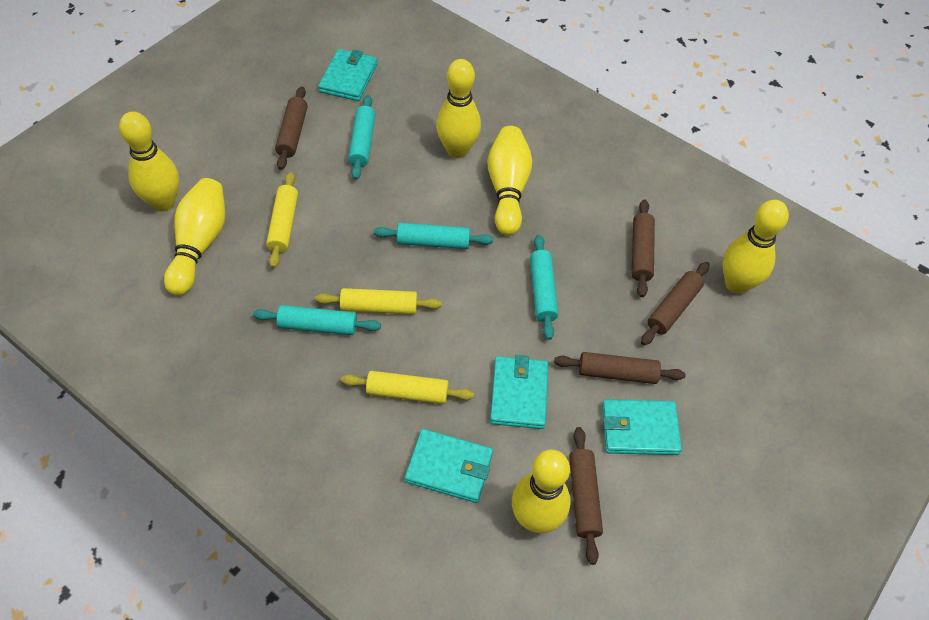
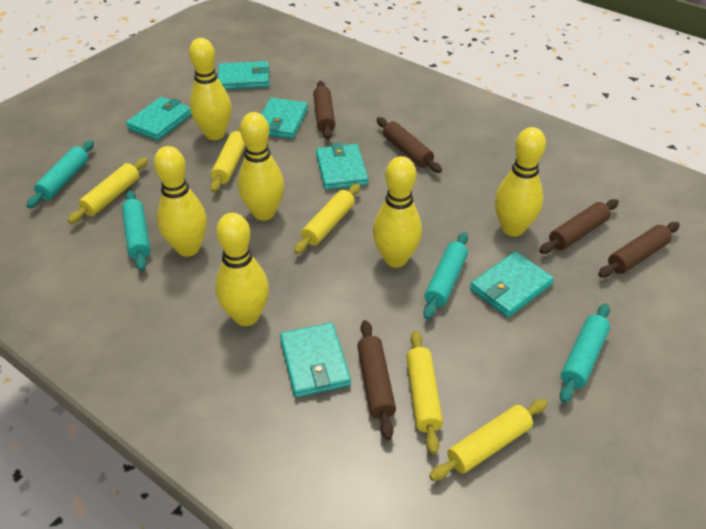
turquoise wallet: [318,49,378,101] [405,429,493,503] [490,355,548,429] [602,399,682,455] = 4 -> [126,97,192,141] [218,61,270,89] [261,98,308,139] [280,323,351,398] [316,143,368,190] [470,251,554,317] = 6
yellow rolling pin: [266,172,298,268] [315,288,442,314] [341,371,474,404] = 3 -> [68,157,148,224] [210,127,246,192] [294,183,360,254] [406,331,443,454] [429,399,548,481] = 5

